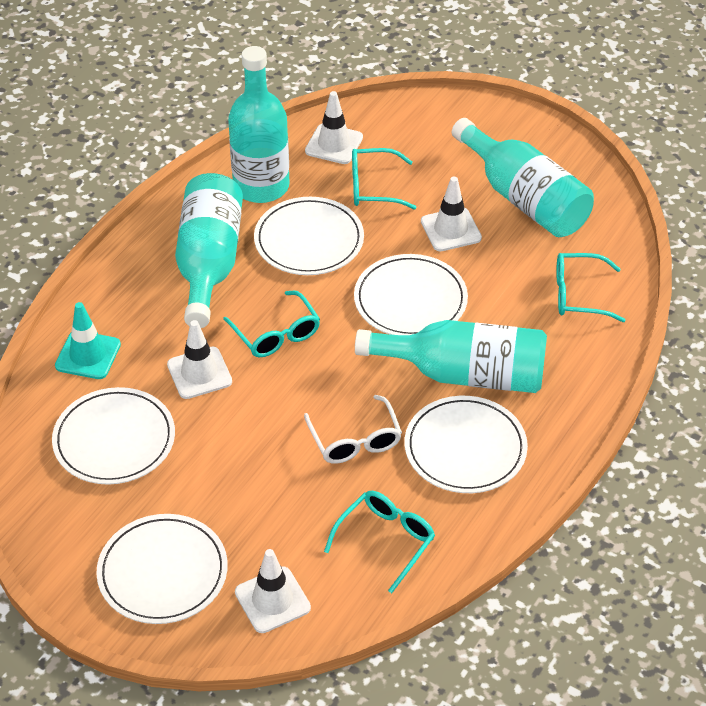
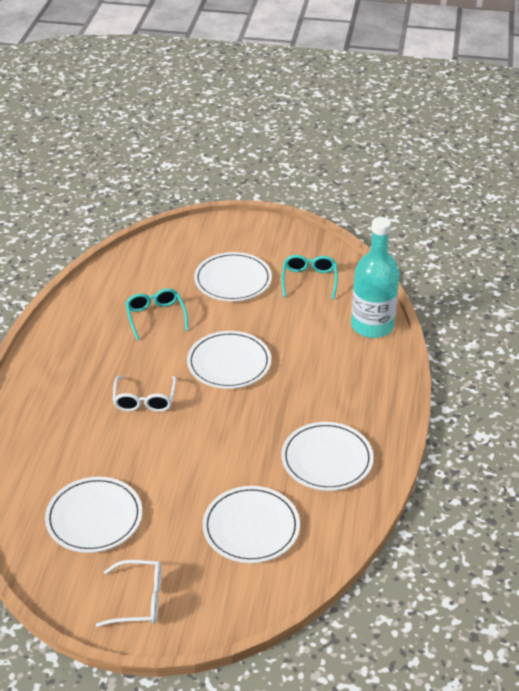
turquoise bottle: [175,173,243,328] [228,46,290,203] [355,320,547,393] [452,118,594,237] = 4 -> [351,217,399,338] = 1
turquoise glasses: [223,291,320,358] [324,491,435,593] [352,148,417,210] [556,253,626,322] = 4 -> [125,288,188,340] [281,255,338,299] = 2
turquoise traffic cone: [55,302,121,379] = 1 -> none = 0
white glasses: [304,395,402,464] = 1 -> [96,560,161,627] [113,375,177,412] = 2
white traffic cone: [167,320,232,399] [235,549,311,633] [305,91,363,164] [421,177,482,251] = 4 -> none = 0

